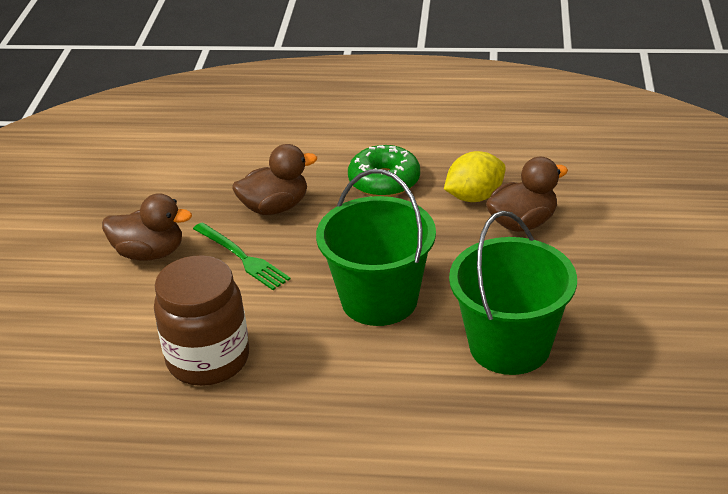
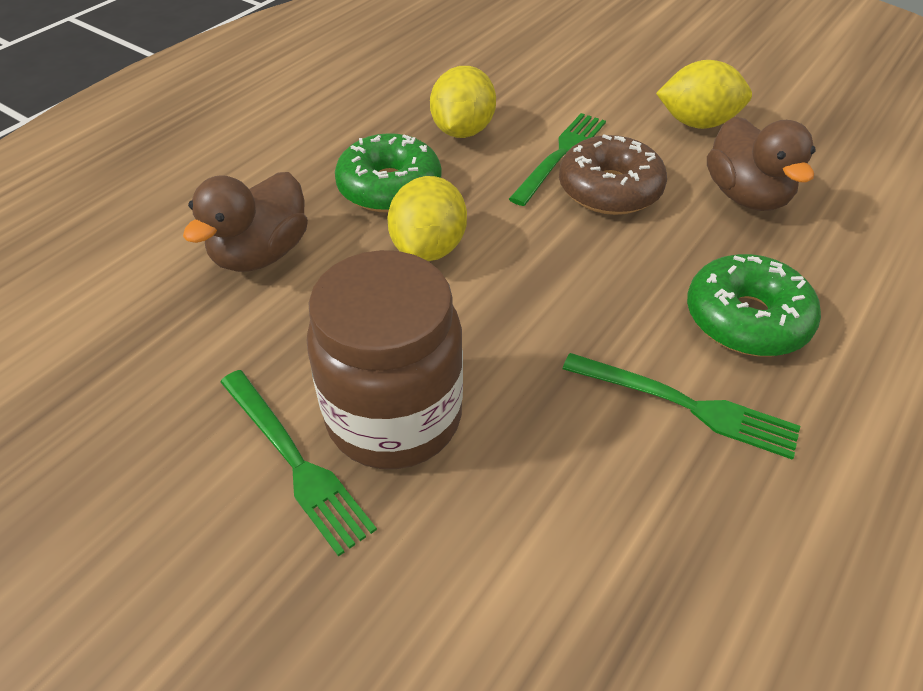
brown donut: none = 0 -> [559,134,667,215] = 1
brown duck: [102,193,192,261] [233,144,317,215] [486,157,568,232] = 3 -> [183,172,308,272] [707,116,816,211] = 2
green bucket: [316,169,436,326] [449,211,577,375] = 2 -> none = 0
green donut: [348,145,420,197] = 1 -> [335,133,442,213] [687,254,821,357] = 2
green fork: [193,222,291,290] = 1 -> [220,370,377,557] [509,113,606,206] [562,353,800,460] = 3
yellow lemon: [444,151,506,202] = 1 -> [387,176,467,261] [430,66,496,138] [656,60,752,129] = 3

